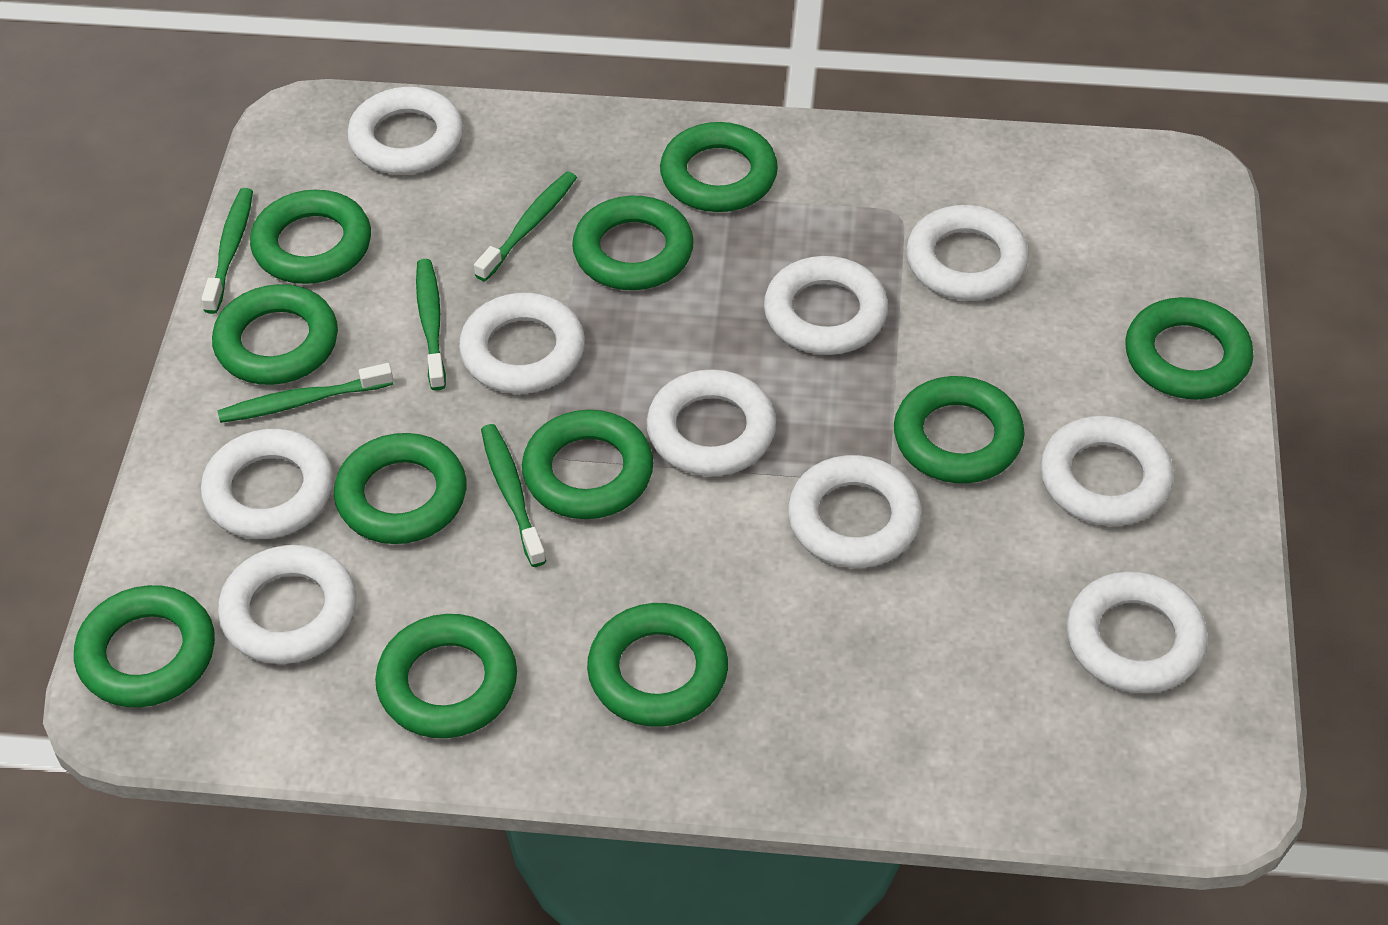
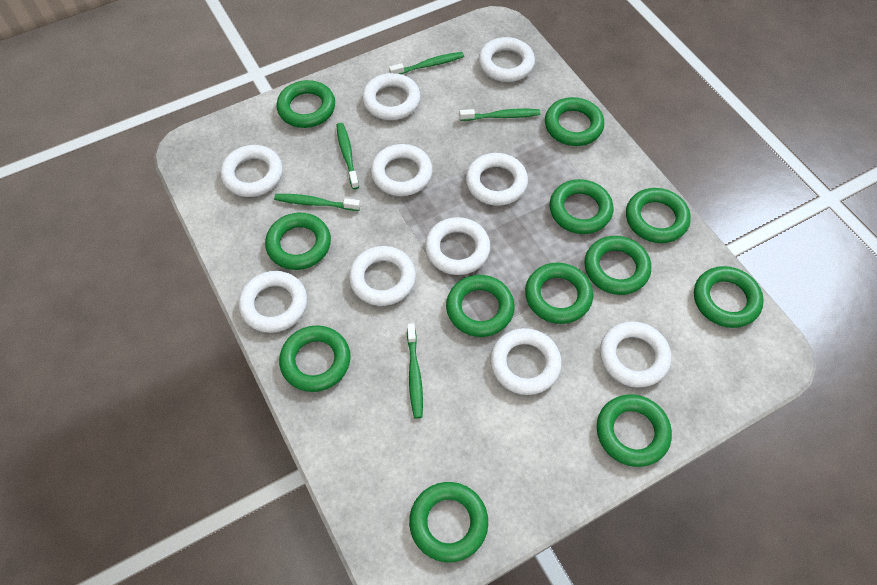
green ring: [74,585,215,707] [212,284,338,385] [250,190,371,284] [334,433,466,544] [375,614,517,738] [522,410,654,519] [572,196,694,290] [587,603,728,727] [660,122,778,212] [894,376,1025,483] [1125,297,1253,400] = 11 -> [265,213,331,270] [277,80,335,128] [279,325,351,392] [409,482,488,562] [446,275,515,337] [525,262,593,324] [545,97,604,146] [550,179,613,234] [584,236,651,295] [597,394,672,467] [626,188,691,243] [694,266,764,328] = 12

